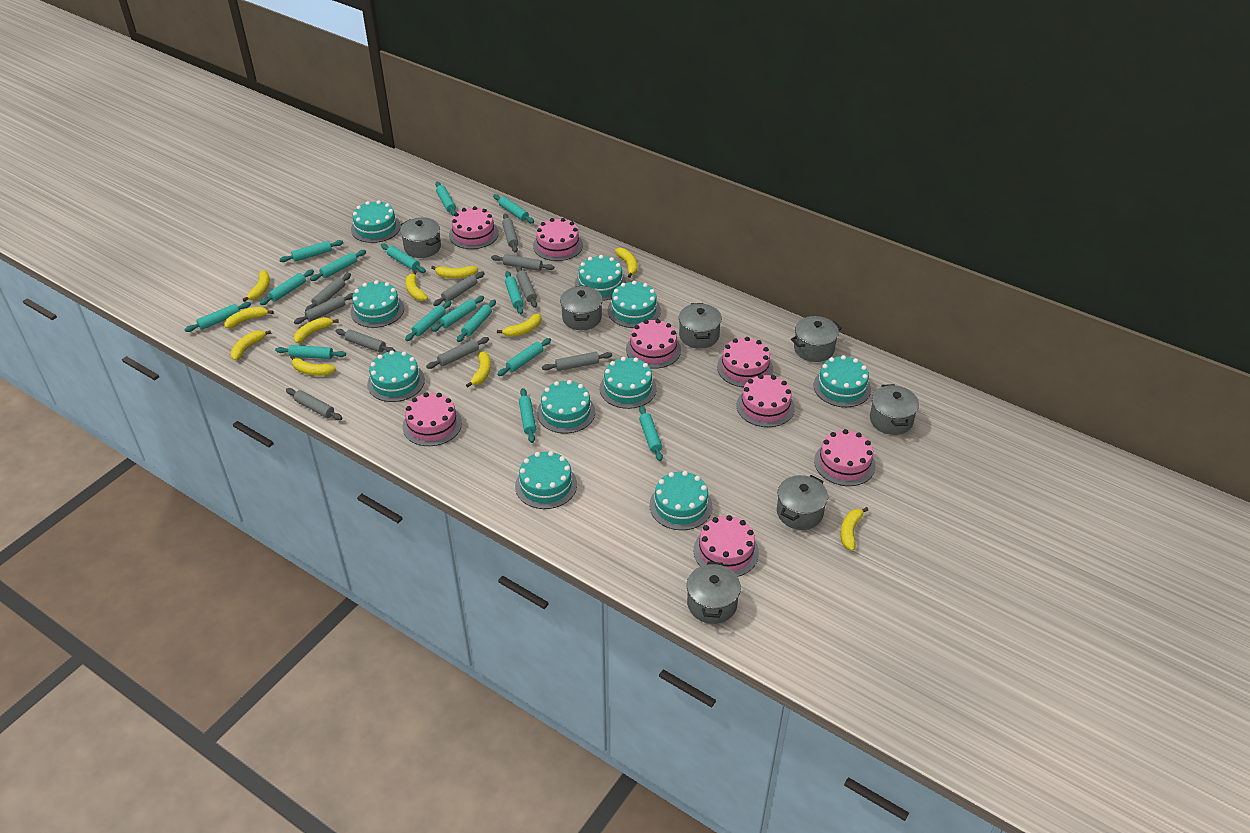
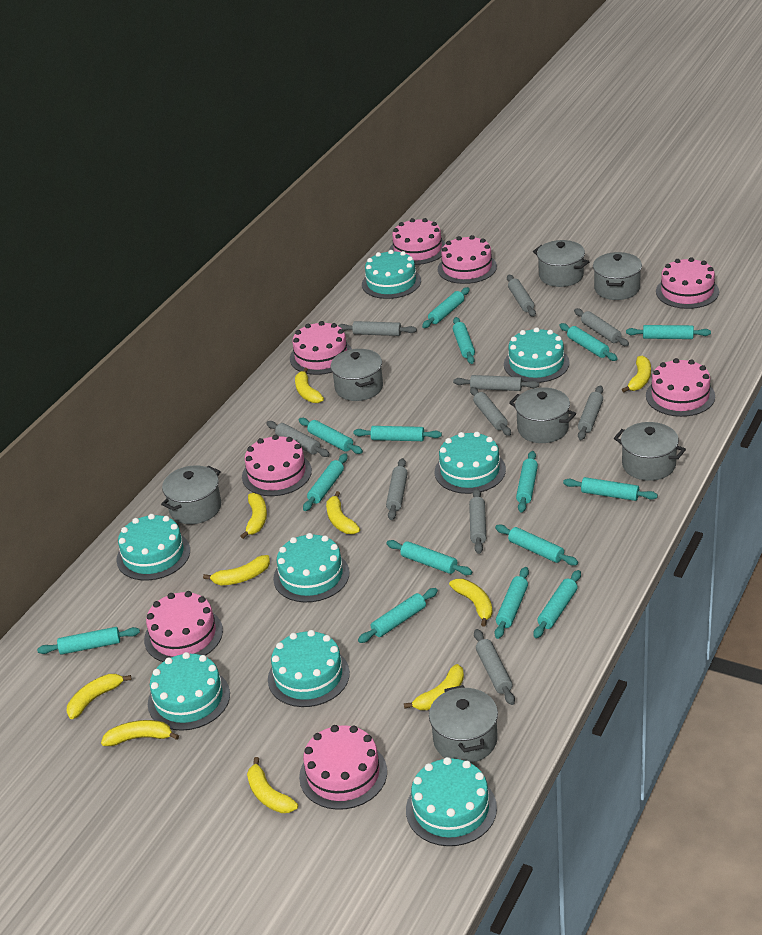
turquoise cake: [350,280,404,328] [351,200,401,243] [367,350,425,402] [515,451,577,509] [537,380,595,433] [575,255,626,301] [600,357,657,409] [608,281,661,328] [649,471,712,530] [814,355,871,407] = 10 -> [116,514,190,580] [148,652,230,731] [268,630,350,707] [273,533,349,602] [362,250,421,299] [406,757,497,846] [435,432,506,494] [504,327,570,383] = 8
yellow banana: [224,307,274,328] [231,331,271,361] [242,270,270,302] [290,355,336,376] [294,317,339,343] [406,270,428,301] [431,266,478,279] [466,351,491,387] [497,314,541,337] [615,248,638,278] [841,507,868,551] = 11 -> [67,674,132,719] [101,720,179,746] [203,555,270,585] [241,493,267,539] [247,757,298,813] [295,368,324,403] [326,491,360,534] [404,664,464,710] [449,579,493,627] [622,356,651,392] = 10

